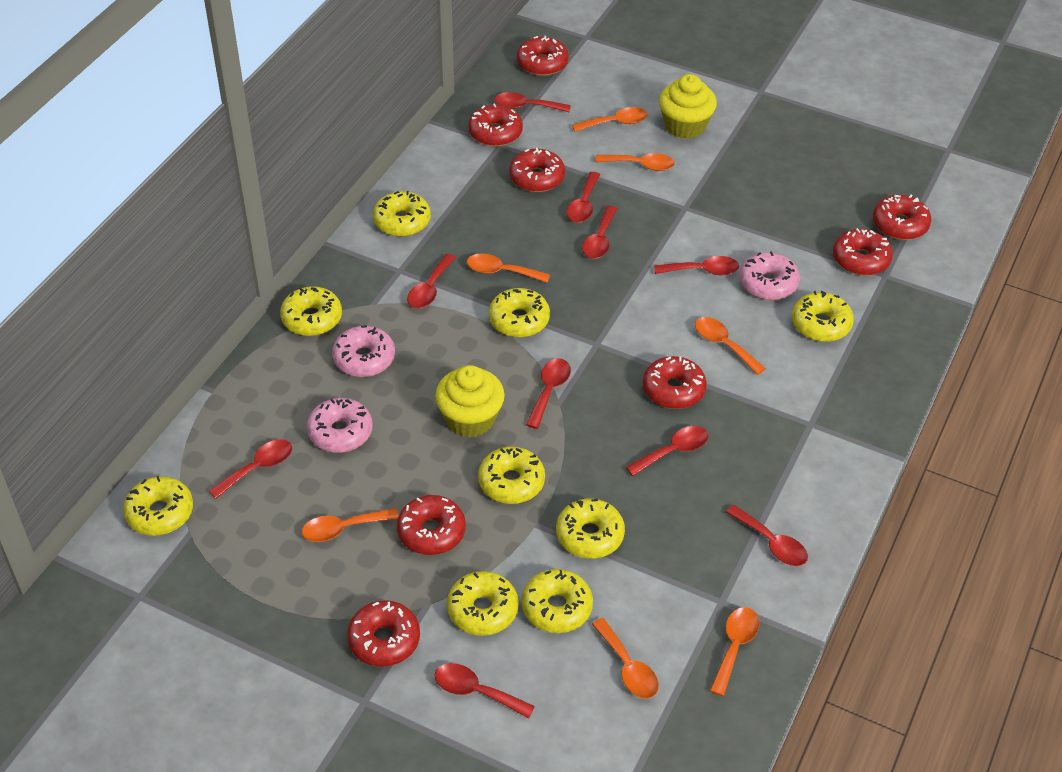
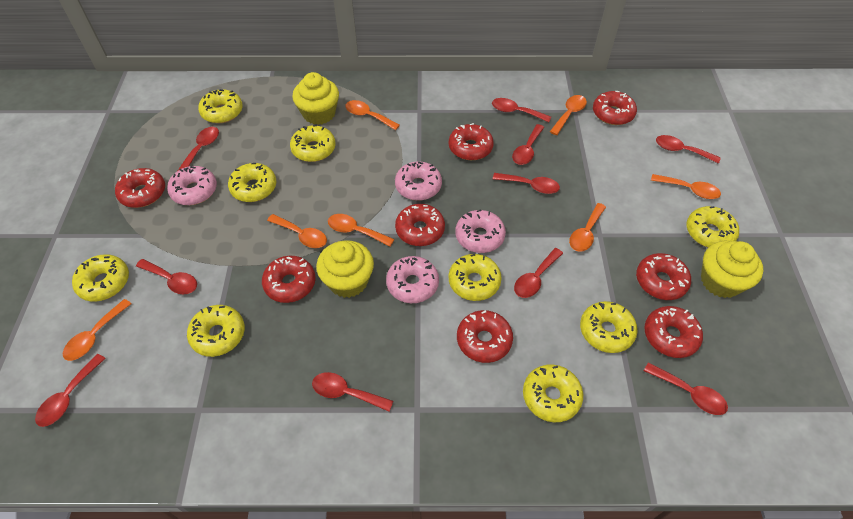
pink donut: [307,398,373,453] [332,325,395,377] [740,251,800,300] = 3 -> [167,166,217,205] [386,256,439,303] [395,162,442,201] [455,209,506,253] = 4
yellow cupcake: [435,365,505,437] [659,74,717,139] = 2 -> [292,72,339,125] [316,240,374,298] [701,241,763,298] = 3

